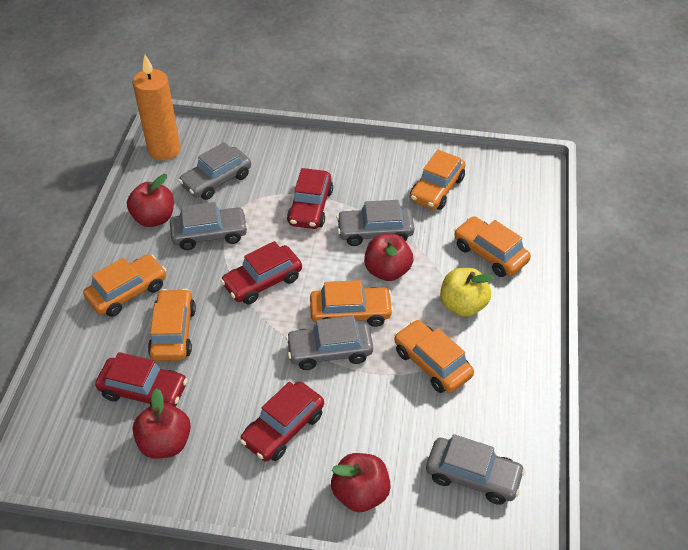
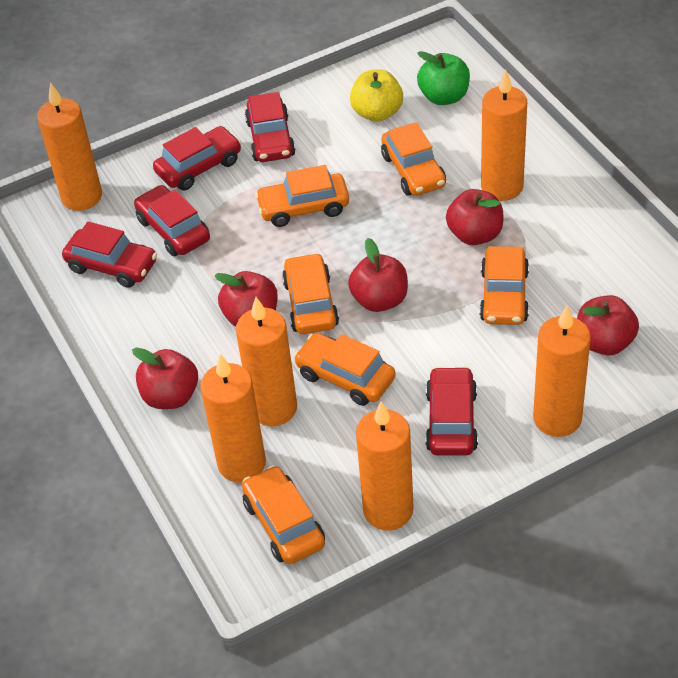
green apple: none = 0 -> [417,51,470,105] = 1
grey car: [170,202,248,250] [179,142,251,200] [286,316,373,370] [336,200,414,246] [426,434,525,505] = 5 -> none = 0
orange candle: [133,55,181,161] = 1 -> [37,82,102,211] [200,354,266,483] [236,297,297,426] [356,402,414,531] [481,70,527,201] [533,305,591,437] = 6
red apple: [127,174,174,227] [133,388,191,459] [331,453,391,512] [364,234,413,281] = 4 -> [132,347,198,409] [215,271,278,327] [348,238,408,312] [446,189,503,245] [577,295,639,355] = 5
red car: [95,352,188,407] [221,241,302,305] [240,381,324,461] [287,168,333,229] = 4 -> [62,221,157,288] [134,185,210,256] [153,126,241,190] [245,92,295,162] [425,366,478,456] = 5

